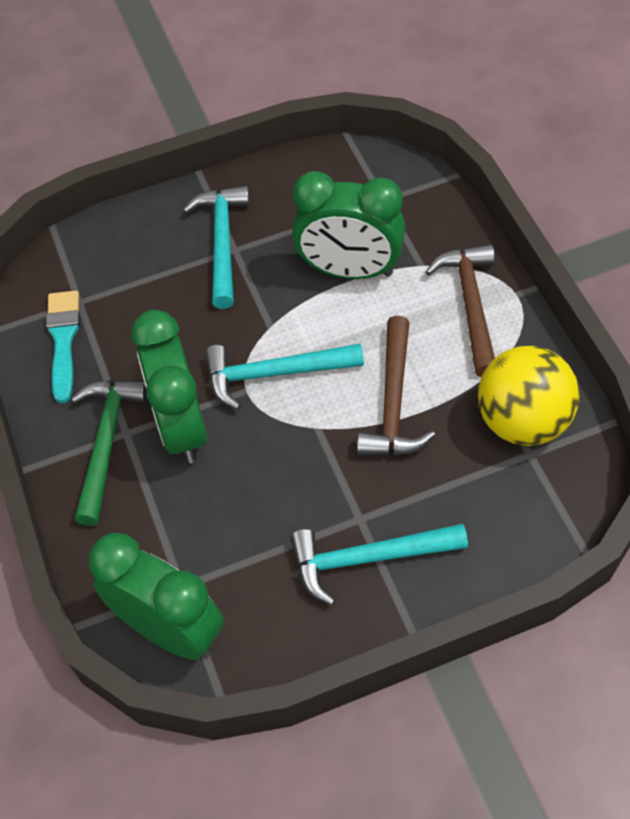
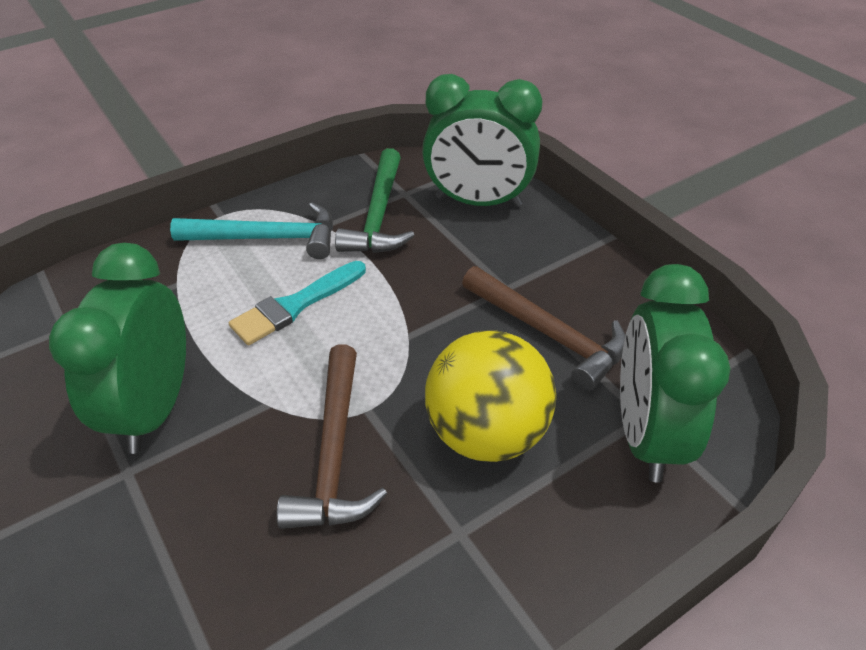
turquoise hammer: [183,185,250,309] [205,343,364,409] [290,524,468,605] = 3 -> [170,202,333,259] = 1

